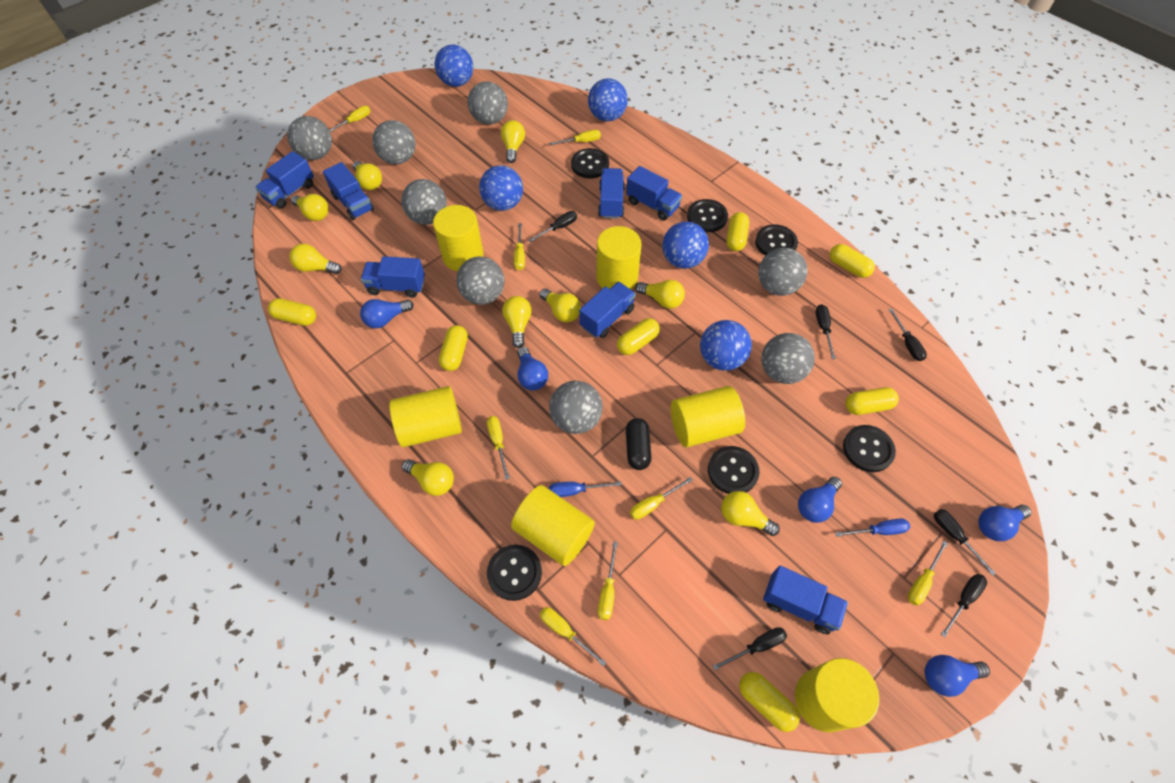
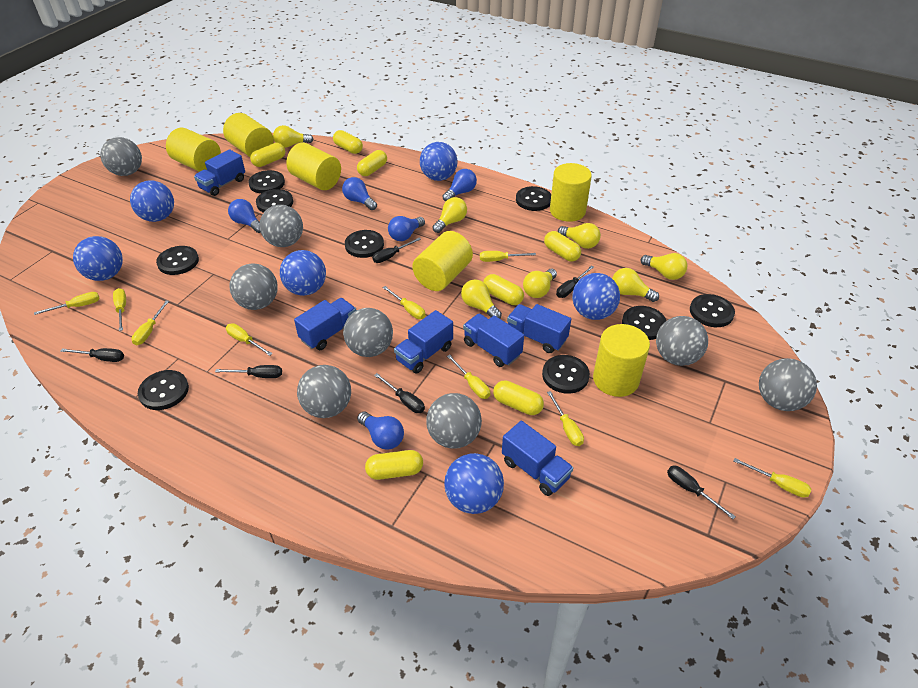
black button: [487,545,542,601] [571,148,609,179] [687,199,728,232] [708,446,760,494] [755,224,798,256] [843,425,896,472] = 6 -> [138,370,189,410] [156,246,199,275] [248,170,285,194] [256,189,293,213] [345,230,384,258] [516,186,551,211] [542,355,590,394] [622,306,667,340] [690,294,735,327] = 9
black capsule: [626,418,651,470] = 1 -> none = 0
blue ball: [435,45,473,87] [479,165,523,211] [588,78,628,122] [662,221,709,269] [700,320,752,371] = 5 -> [73,236,123,281] [130,180,174,222] [280,250,326,296] [420,142,457,181] [444,453,504,514] [572,273,620,320] = 6
blue screwdriver: [549,481,622,497] [835,518,910,537] = 2 -> none = 0
blue truck: [255,151,314,209] [323,162,374,220] [361,256,425,298] [579,282,636,338] [598,168,625,219] [626,166,682,220] [763,566,848,634] = 7 -> [194,149,245,196] [294,298,356,350] [394,310,453,374] [463,314,524,367] [502,421,573,496] [507,304,571,353] = 6
yellow light bulb: [289,244,342,274] [291,194,329,221] [353,161,382,190] [402,459,454,496] [501,120,525,163] [502,296,532,348] [539,288,581,322] [635,280,685,309] [721,491,780,536] = 9 -> [273,125,313,148] [432,197,467,233] [461,279,502,319] [523,269,557,298] [558,223,601,249] [612,268,659,302] [641,253,687,280] = 7
yellow screwdriver: [329,106,370,132] [487,416,510,480] [514,223,525,270] [540,607,606,666] [549,130,601,145] [598,541,618,620] [630,477,693,520] [907,541,948,606] = 8 -> [34,292,100,315] [113,288,126,331] [131,300,169,345] [226,323,272,356] [382,286,426,319] [447,355,490,399] [480,251,536,262] [547,391,584,446] [733,458,811,498] = 9

